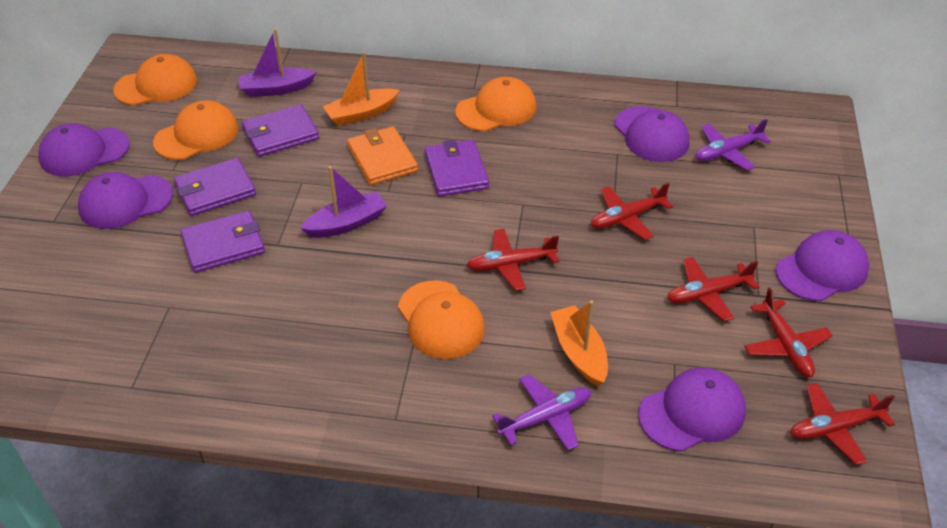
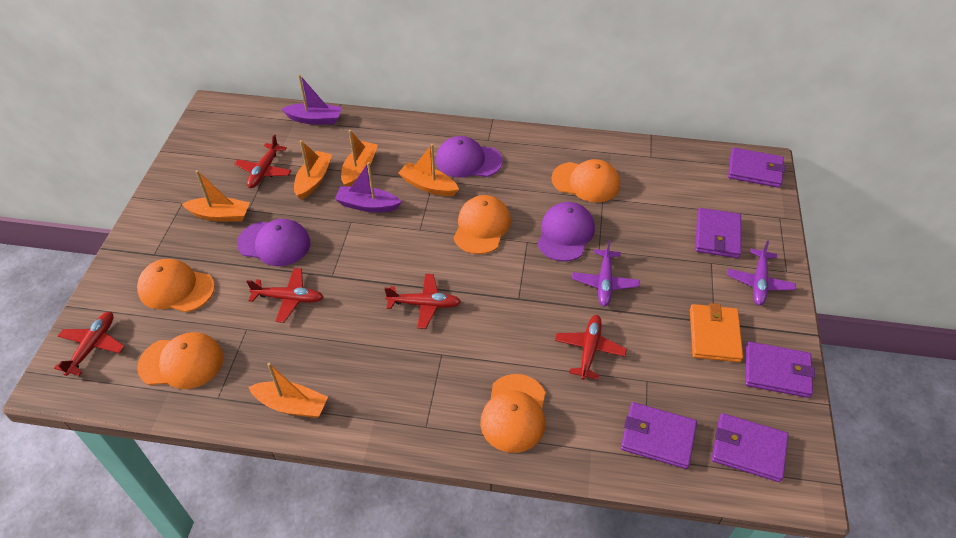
orange boat: [323,52,400,126] [550,300,608,386] = 2 -> [182,170,250,222] [248,363,328,418] [294,140,332,200] [341,130,378,187] [398,144,459,196] = 5
orange cap: [113,54,197,106] [153,100,239,160] [398,280,485,359] [456,77,536,131] = 4 -> [137,259,215,312] [137,332,223,389] [454,195,511,254] [480,374,545,453] [552,159,620,202] = 5
purple cap: [38,123,130,176] [78,172,173,229] [614,106,690,162] [638,367,746,452] [776,230,869,301] = 5 -> [237,219,310,266] [436,136,503,177] [537,202,595,261] = 3
purple wallet: [174,158,256,216] [181,211,265,273] [242,104,319,157] [425,139,489,196] = 4 -> [621,402,697,469] [695,208,741,258] [712,413,789,482] [728,148,785,188] [745,342,815,398] = 5

